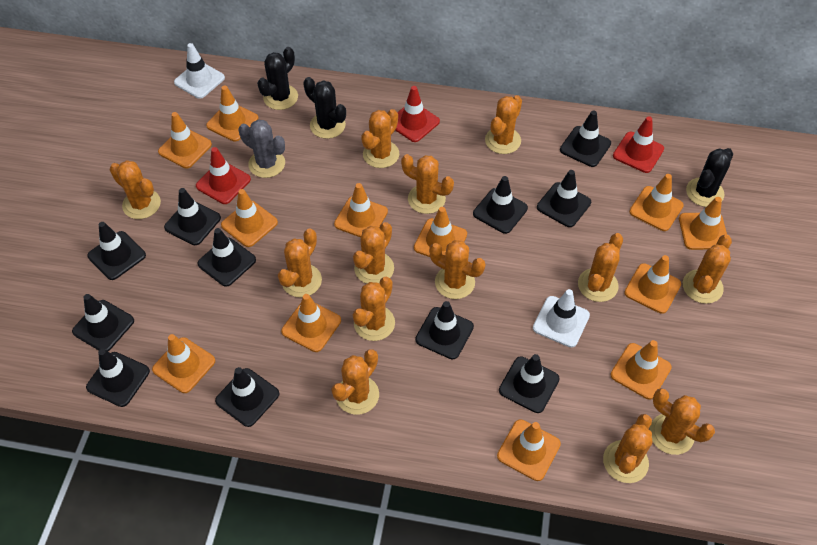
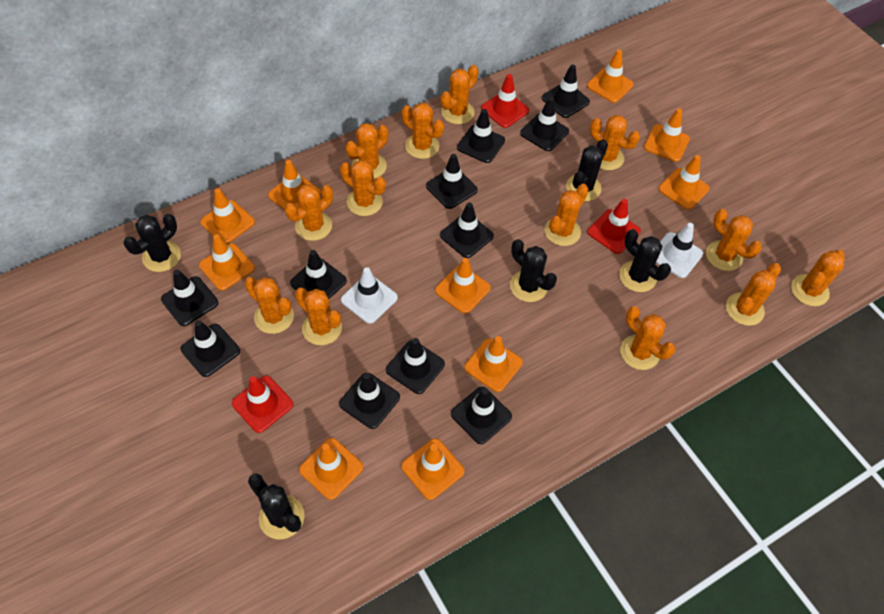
black cactus: [257,47,298,110] [303,77,346,139] [686,148,733,207] = 3 -> [123,214,181,272] [248,473,305,540] [510,239,557,302] [566,139,608,201] [619,229,671,292] = 5
grey cactus: [239,119,285,178] = 1 -> none = 0
orange traffic cone: [152,334,215,393] [158,112,212,168] [206,86,258,142] [221,189,278,247] [281,294,341,352] [334,183,388,238] [414,207,467,257] [497,419,561,481] [610,340,672,400] [624,255,681,314] [629,174,684,231] [679,197,727,250] = 12 -> [199,234,255,291] [200,188,255,244] [268,160,321,210] [299,438,363,500] [401,438,465,500] [435,258,491,314] [464,336,523,392] [587,50,634,103] [644,108,690,162] [658,155,710,210] = 10

